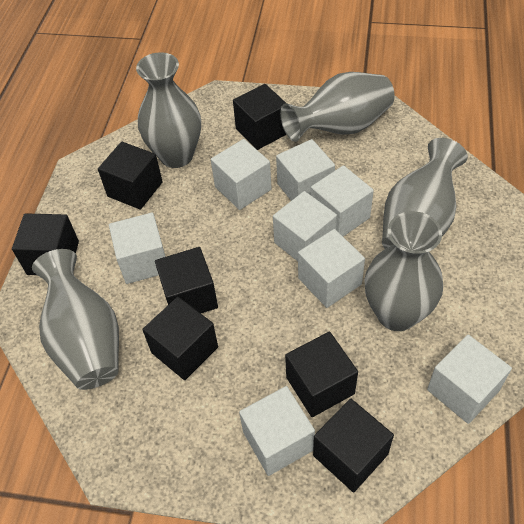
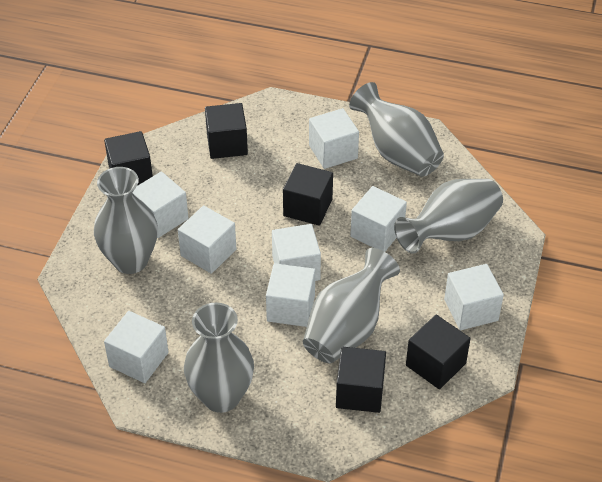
black cube: [12,213,79,275] [98,142,163,210] [142,297,218,380] [155,247,218,313] [233,84,286,150] [285,332,358,417] [313,398,394,492] = 7 -> [104,131,153,186] [205,103,248,159] [283,163,333,226] [336,347,386,413] [406,315,471,389] = 5

